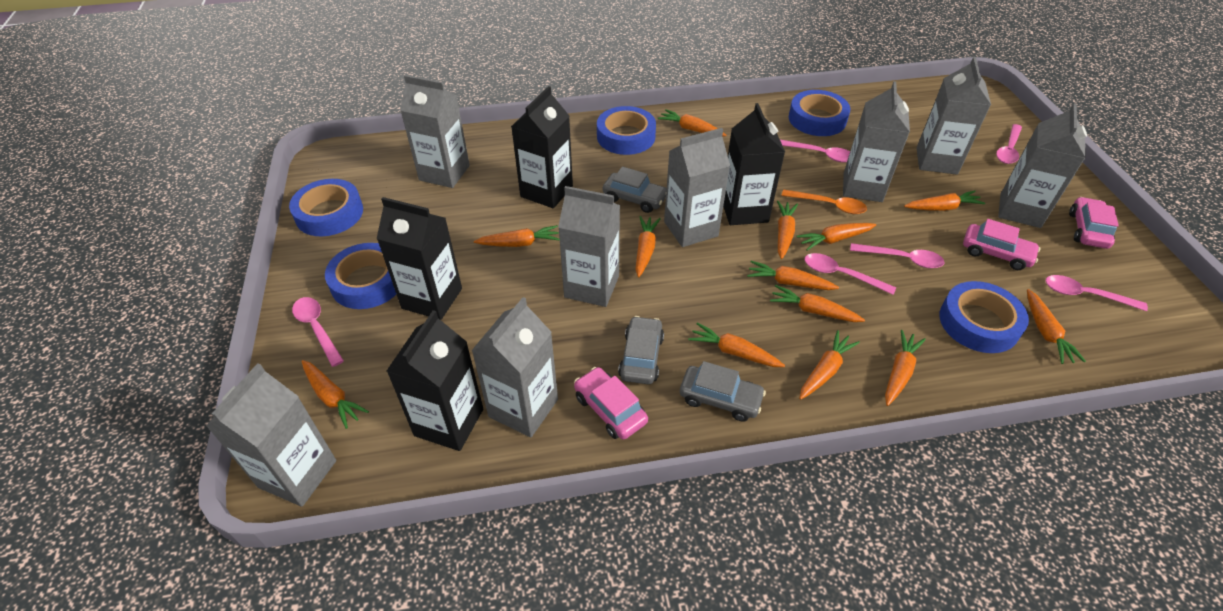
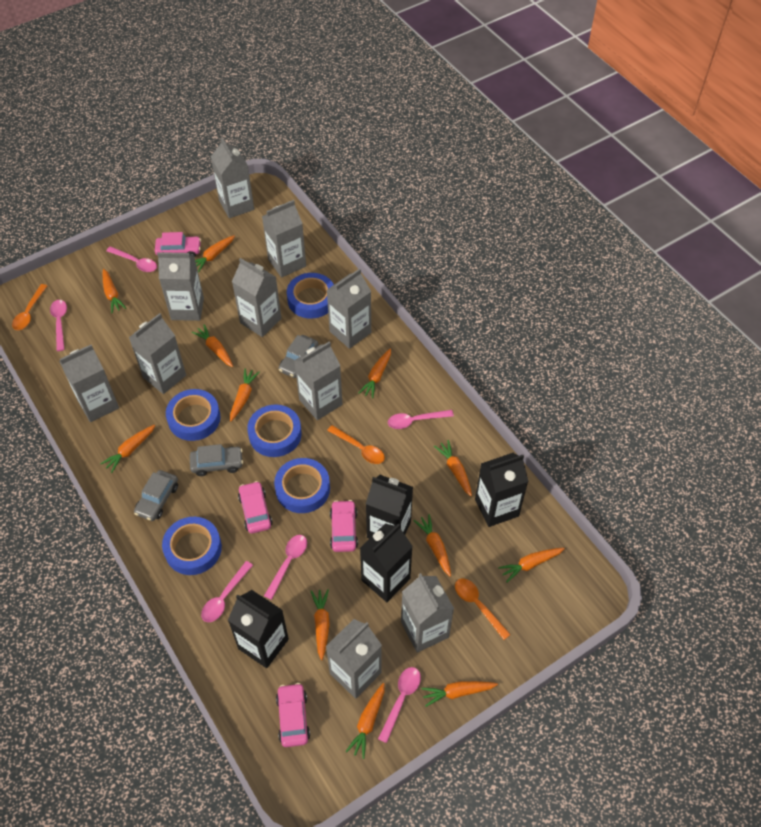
grey carton: [206,363,336,507] [400,75,470,188] [471,297,558,438] [558,186,620,307] [664,128,730,247] [843,81,910,202] [917,57,991,175] [998,104,1087,228] = 8 -> [59,345,119,422] [129,313,186,394] [157,252,204,321] [211,138,254,218] [232,258,281,337] [262,200,306,278] [294,342,342,420] [326,619,382,699] [327,268,371,349] [401,573,454,653] = 10
orange carrot: [302,360,369,429] [474,225,560,247] [635,216,660,277] [658,109,726,136] [688,323,785,367] [747,261,839,290] [770,285,865,322] [777,201,798,259] [797,223,876,250] [799,330,860,400] [885,330,926,406] [904,190,985,211] [1027,289,1086,364] = 13 -> [100,425,155,473] [103,269,126,313] [192,325,233,367] [195,235,235,272] [230,368,260,421] [311,589,330,660] [345,683,385,759] [358,349,391,399] [414,514,451,577] [421,681,498,707] [434,440,472,496] [498,548,565,582] = 12
orange spoon: [781,189,867,214] = 1 -> [12,284,47,330] [327,425,385,464] [455,578,511,640] = 3
pink car: [574,367,648,439] [963,219,1041,270] [1069,197,1119,249] = 3 -> [155,232,201,257] [238,481,272,534] [276,683,310,747] [330,500,358,552] = 4

